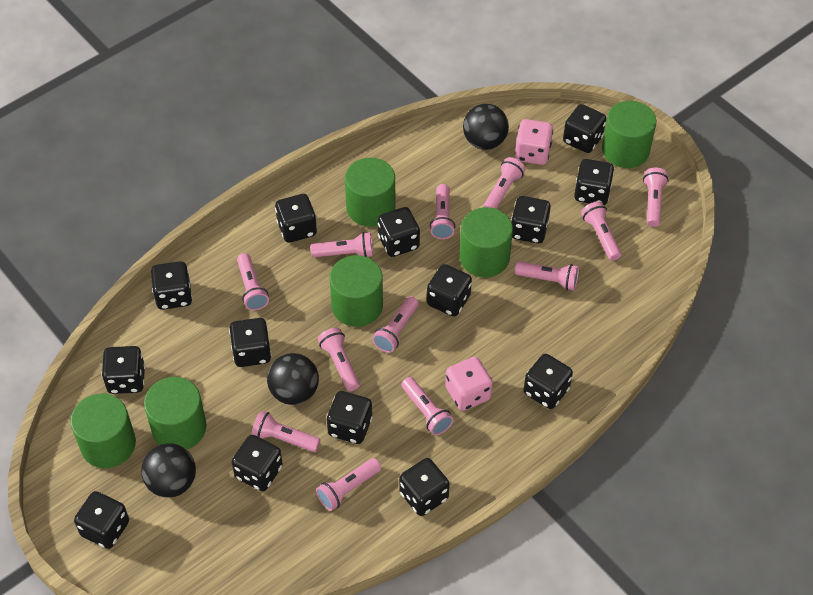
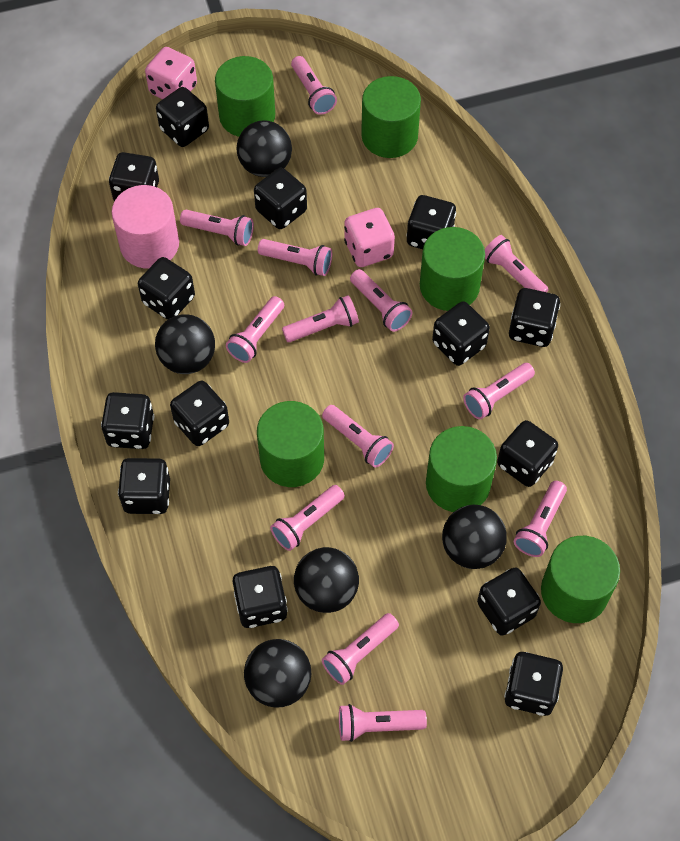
black ball: [141,443,196,498] [267,353,319,405] [463,104,509,150] = 3 -> [155,314,215,374] [236,120,292,177] [244,639,311,708] [294,547,359,613] [442,505,507,569] = 5
pink cylinder: none = 0 -> [112,185,179,268] = 1
pink flashlight: [237,253,269,310] [252,411,321,452] [311,232,373,257] [316,458,381,511] [318,328,360,391] [372,297,419,353] [401,377,453,435] [430,184,456,239] [484,157,526,209] [515,261,579,290] [581,201,621,261] [643,168,669,227] = 12 -> [180,210,254,246] [226,296,284,363] [258,239,332,276] [270,485,345,551] [282,295,359,342] [291,56,337,115] [322,405,394,468] [322,613,399,685] [339,704,427,742] [350,269,413,332] [463,363,535,420] [485,235,549,292] [514,481,567,557] = 13

